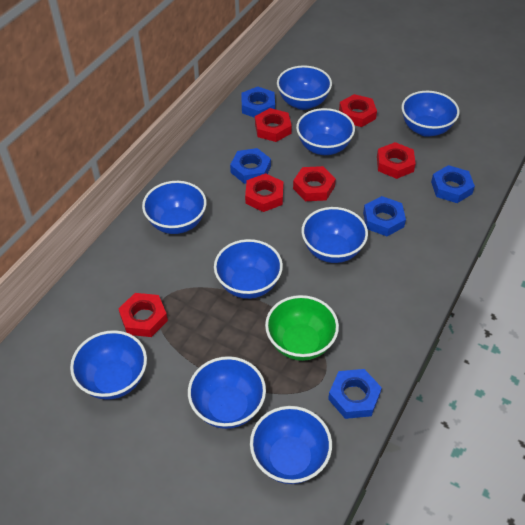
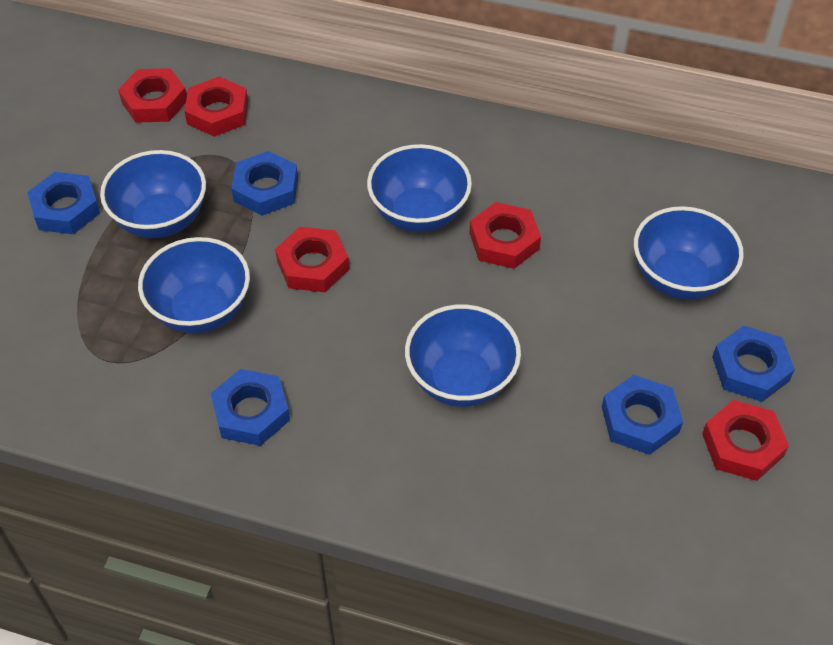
blue bowl: [70,330,147,400] [142,181,207,234] [188,356,266,429] [214,239,283,299] [250,406,332,484] [277,65,332,110] [296,108,355,155] [301,207,368,263] [402,91,460,137] = 9 -> [100,150,206,238] [138,237,250,333] [367,144,472,232] [405,304,521,407] [634,206,744,300] = 5
green bowl: [265,295,339,361] = 1 -> none = 0
red nut: [118,293,168,337] [245,173,283,212] [255,108,292,142] [293,166,336,201] [339,94,377,127] [377,142,416,179] = 6 -> [118,68,187,123] [184,77,248,137] [275,227,349,292] [469,202,541,269] [702,400,789,481] = 5

